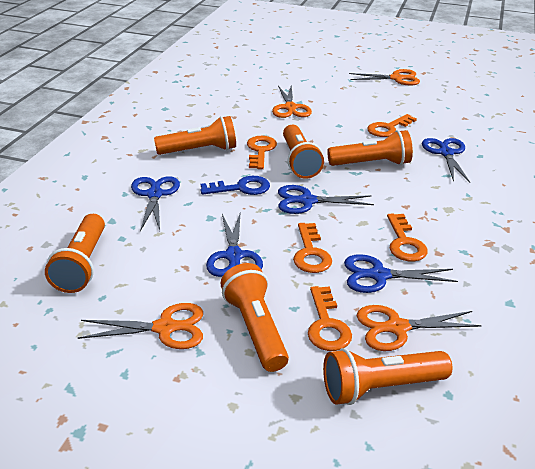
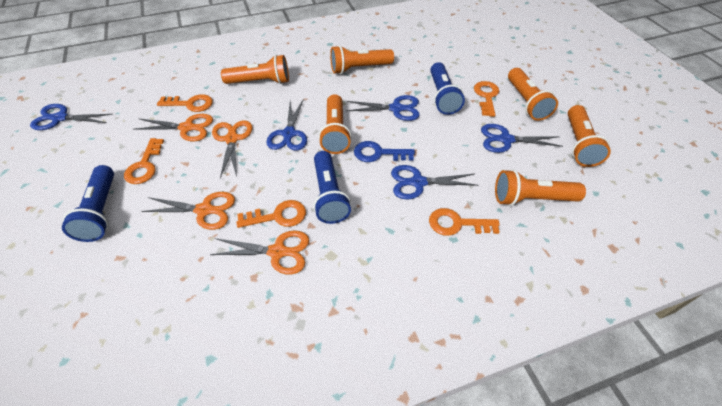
blue flashlight: none = 0 -> [62,165,114,242] [313,151,351,224] [430,62,465,115] = 3

